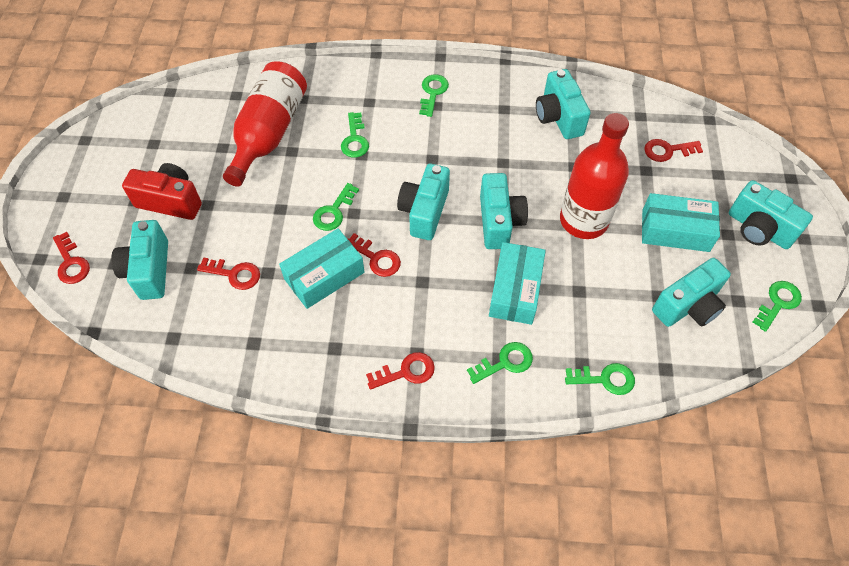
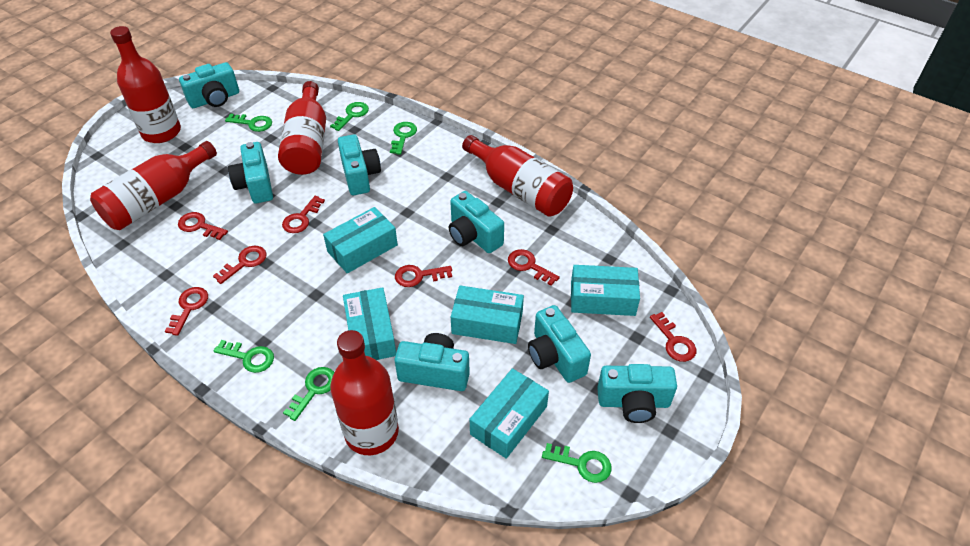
red bottle: [223,61,307,187] [560,113,629,239] = 2 -> [90,141,217,230] [110,26,181,143] [278,81,326,175] [330,330,399,455] [462,135,573,217] = 5
red camera: [122,163,202,220] = 1 -> none = 0
red key: [53,232,90,284] [197,257,260,290] [348,233,401,277] [366,352,435,390] [644,139,703,162] = 5 -> [165,287,208,336] [178,212,228,240] [213,246,267,284] [282,196,325,233] [395,265,452,287] [508,249,560,286] [650,312,696,362] = 7
turquoise box: [279,228,364,309] [489,242,546,325] [642,193,720,252] = 3 -> [323,207,398,274] [343,287,396,360] [451,285,524,344] [470,368,549,459] [571,265,640,316] = 5
turquoise camera: [111,220,168,300] [397,164,450,240] [480,173,528,249] [536,69,591,139] [652,258,731,327] [729,180,813,249] = 6 -> [179,62,239,108] [228,142,273,203] [338,134,381,195] [395,333,470,391] [449,191,504,253] [528,305,591,383] [597,364,677,423] = 7

